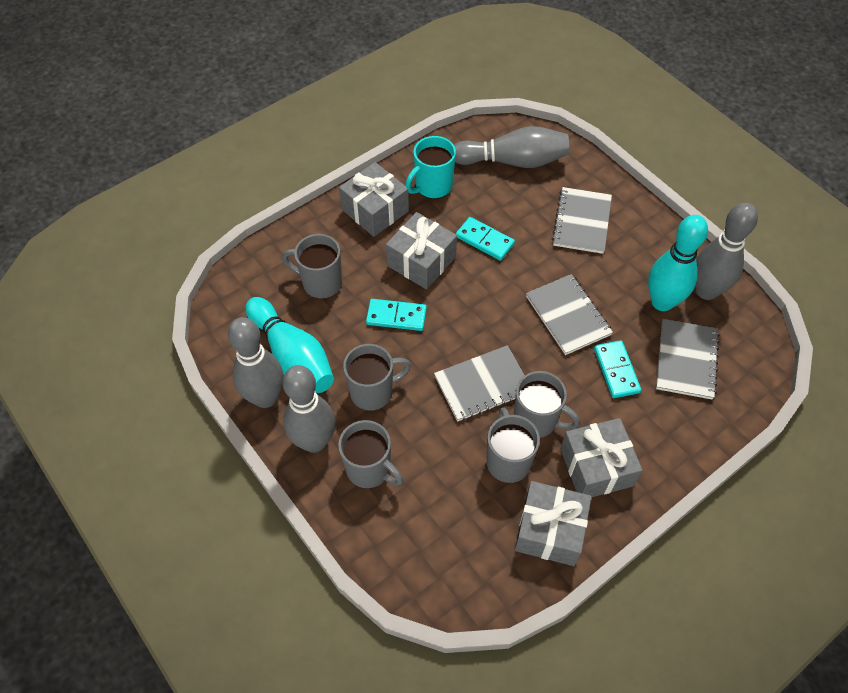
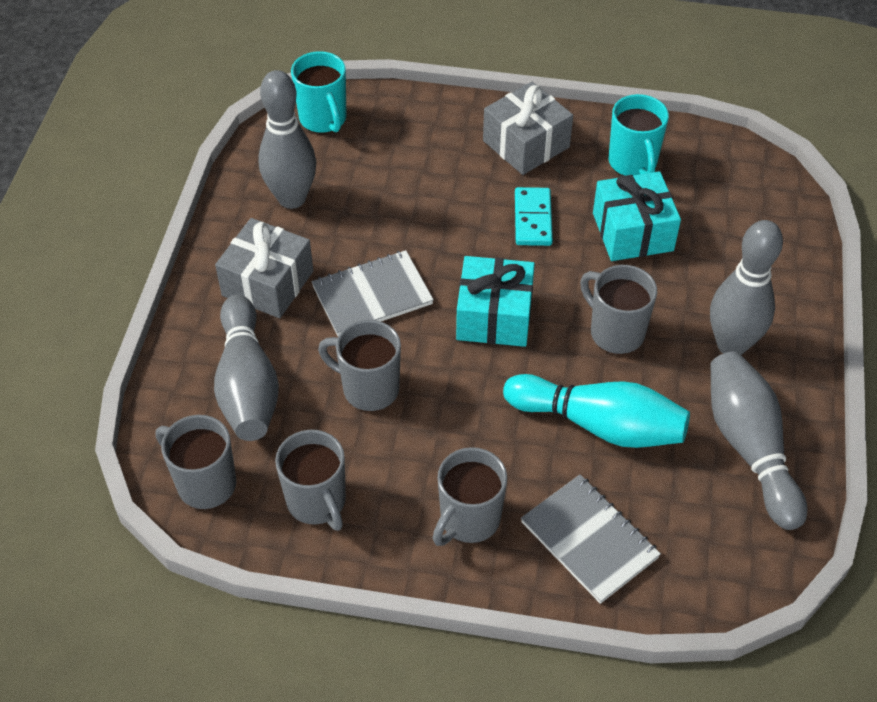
grey gift: [339,162,409,237] [386,212,457,290] [515,481,591,566] [560,418,643,497] = 4 -> [215,218,313,318] [483,82,573,175] = 2
grey notebook: [434,345,525,422] [526,274,613,355] [552,187,612,254] [656,319,719,399] = 4 -> [311,250,434,336] [521,475,661,604] = 2
turquoise bowling pin: [246,297,334,393] [648,215,708,311] = 2 -> [503,374,690,448] = 1
turquoise domino: [366,299,427,331] [456,217,515,261] [594,340,641,398] = 3 -> [515,187,553,246] = 1
turquoise gift: none = 0 -> [456,256,535,347] [593,171,681,261] = 2
turquoise mug: [405,136,456,199] = 1 -> [291,51,347,134] [609,94,669,176] = 2

